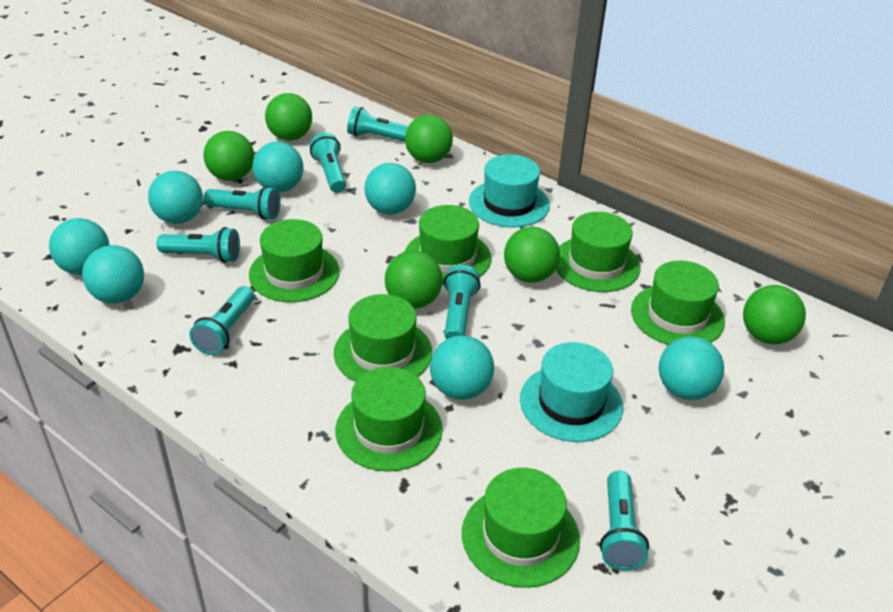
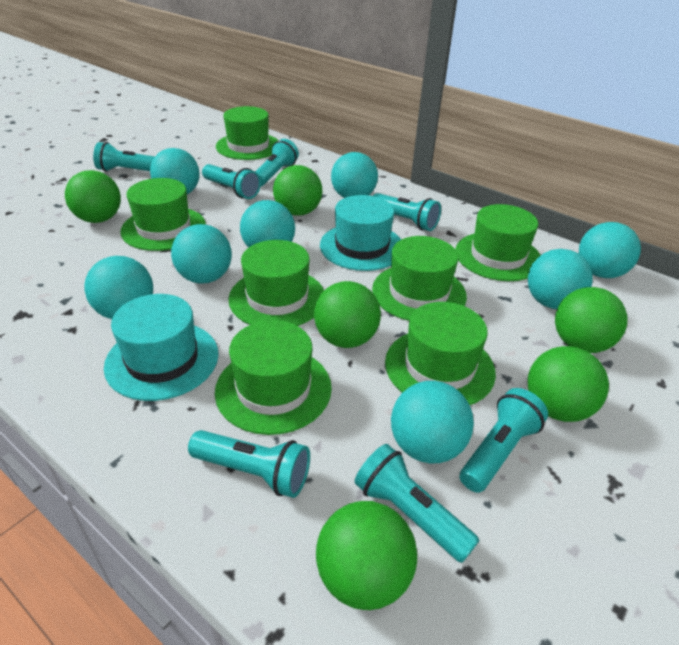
turquoise ball: [49,218,109,275] [82,245,144,304] [148,171,203,224] [253,142,303,192] [364,163,416,214] [430,335,494,400] [659,336,724,400] = 7 -> [84,256,153,319] [150,148,200,194] [171,224,232,283] [240,200,295,247] [331,152,378,198] [391,381,474,463] [528,249,592,309] [579,222,641,278] = 8

